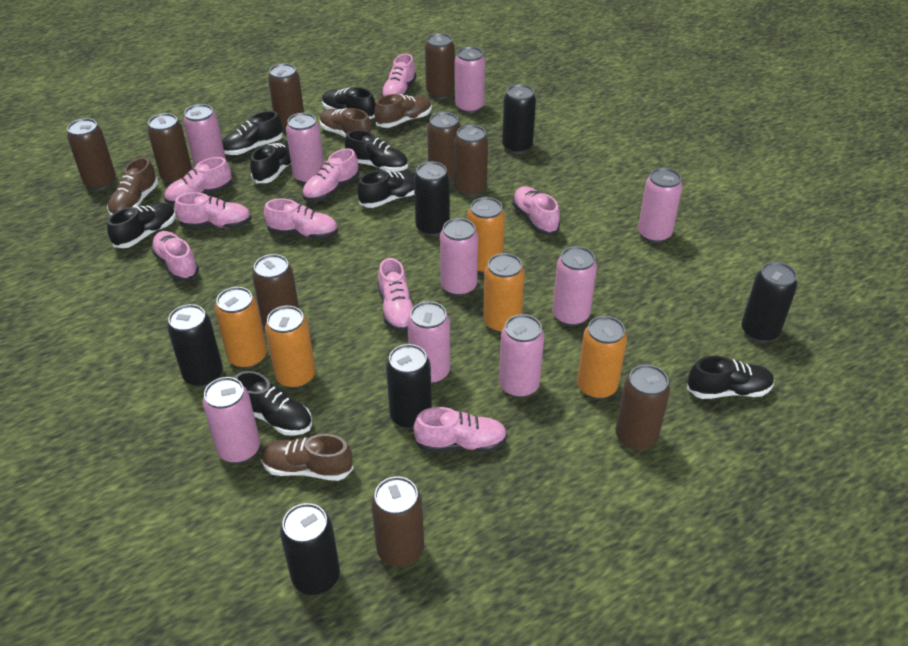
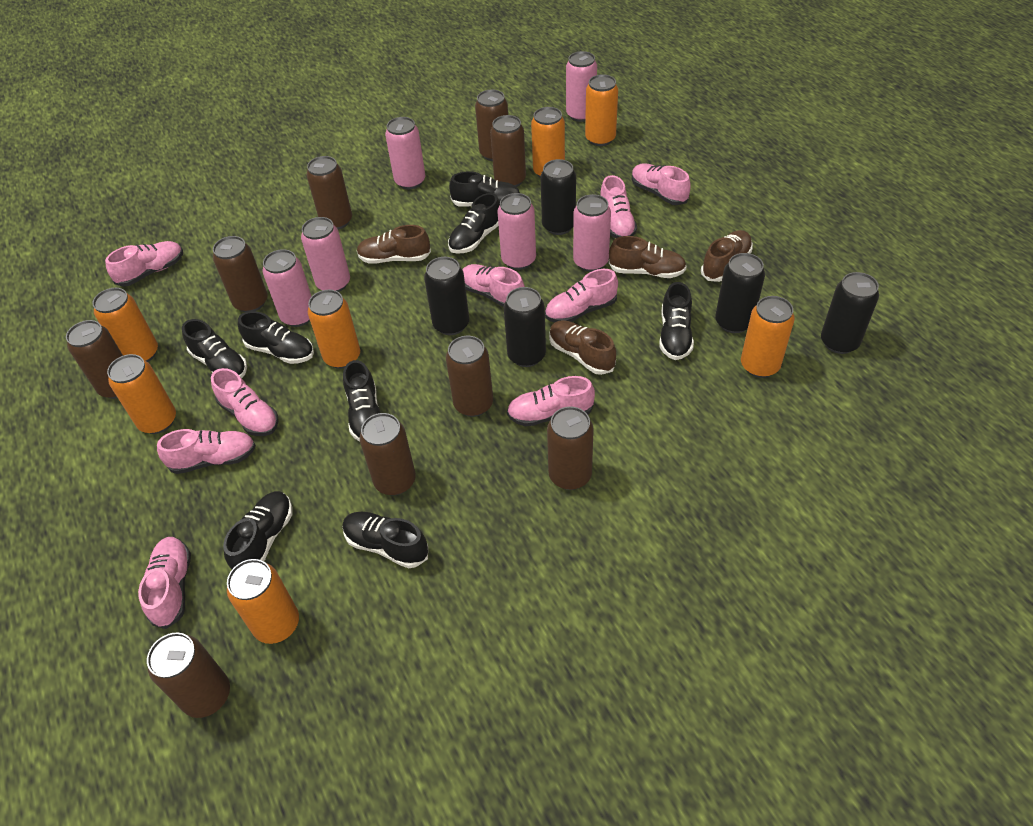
black can: [167,304,223,387] [280,503,340,595] [386,344,432,429] [414,162,450,236] [502,84,536,154] [742,262,798,342] = 6 -> [424,257,469,335] [503,287,546,367] [540,159,576,235] [715,253,765,333] [821,272,879,354] = 5
orange can: [215,287,267,369] [265,306,315,389] [467,197,505,274] [483,253,525,333] [577,316,627,399] = 5 -> [93,288,158,362] [107,354,176,434] [227,559,299,644] [308,290,360,369] [531,107,565,177] [585,74,618,146] [741,296,795,378] = 7
pink can: [183,104,226,167] [202,377,260,463] [286,113,324,184] [407,301,450,384] [440,218,478,296] [455,47,485,113] [499,314,544,398] [552,246,597,326] [638,168,682,243] = 9 -> [263,249,312,327] [301,217,350,292] [385,117,425,189] [497,193,536,270] [566,51,597,122] [573,194,611,272] = 6

